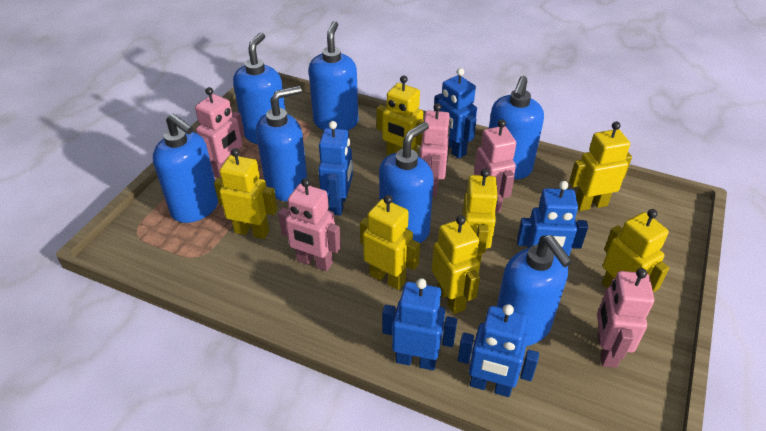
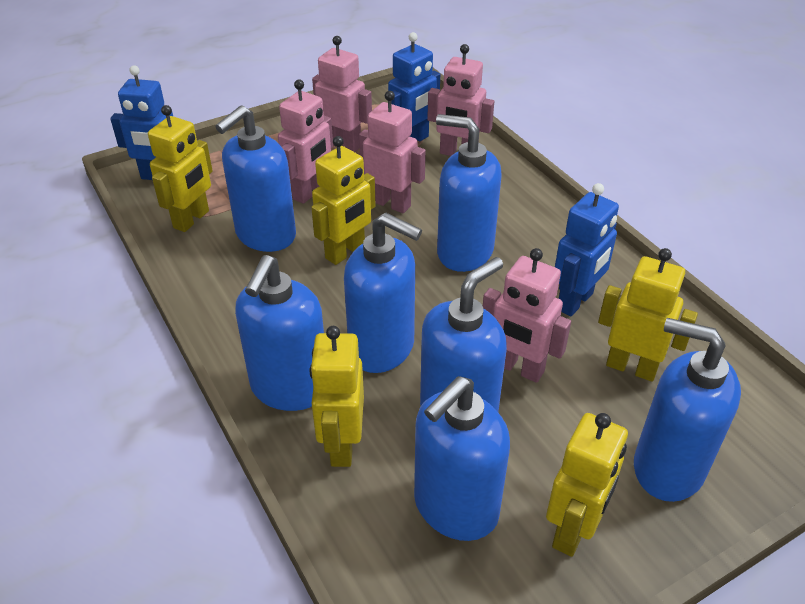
blue robot: [318,121,353,215] [382,278,457,370] [434,68,477,159] [458,304,539,397] [517,181,588,256] = 5 -> [110,65,173,180] [388,32,440,141] [555,183,619,316] = 3
yellow robot: [214,148,278,239] [360,195,420,290] [376,75,424,156] [432,215,480,314] [462,169,499,264] [569,121,632,211] [602,209,669,292] = 7 -> [148,105,213,232] [309,326,364,467] [311,136,376,265] [546,413,628,557] [598,248,698,382] = 5

